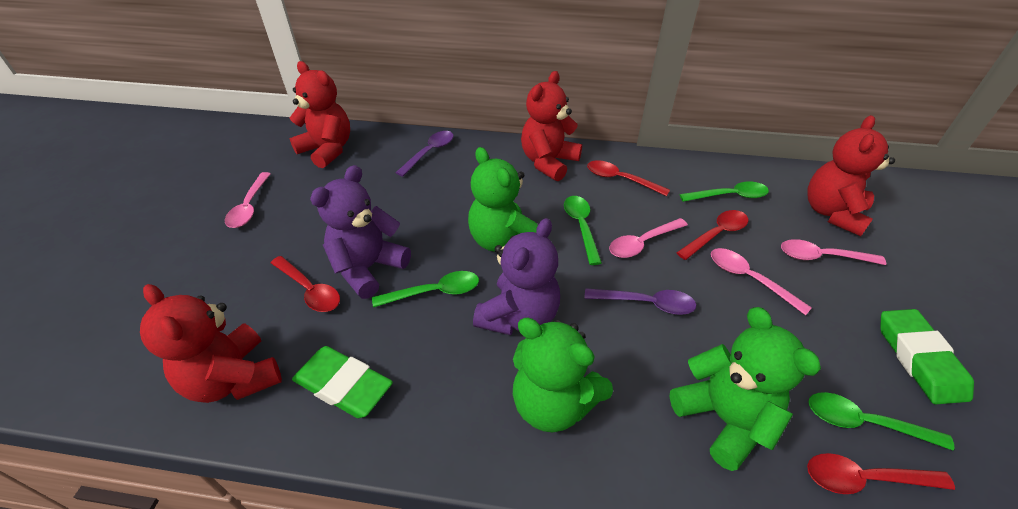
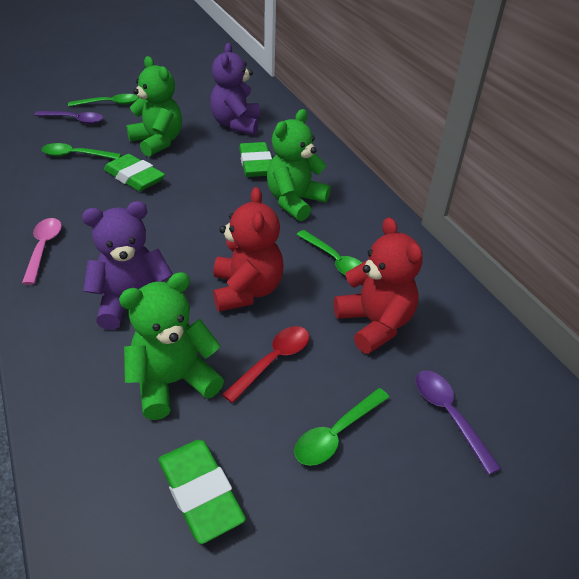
green eraser: [292,346,393,418] [880,309,974,405] = 2 -> [104,154,165,191] [158,440,246,544] [239,142,272,177] = 3
pink spoon: [225,172,271,228] [609,218,688,258] [711,248,812,315] [781,239,886,265] = 4 -> [22,218,62,285] = 1
red spoon: [271,256,340,312] [587,160,670,196] [676,210,748,260] [807,453,955,494] = 4 -> [222,326,309,403] = 1
red teddy bear: [140,284,282,403] [290,61,350,168] [521,71,582,181] [808,115,895,236] = 4 -> [213,187,284,312] [334,217,423,354] = 2

